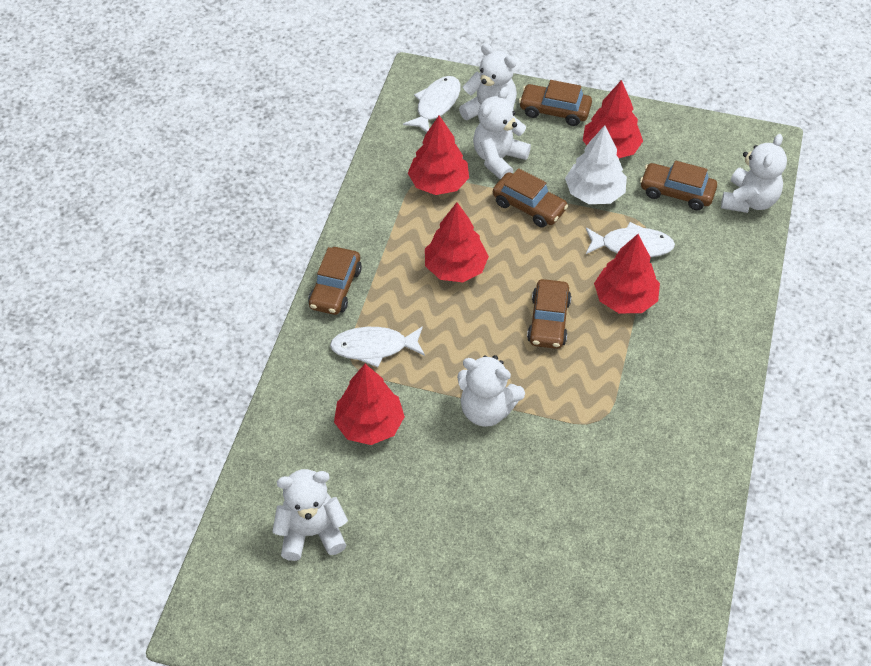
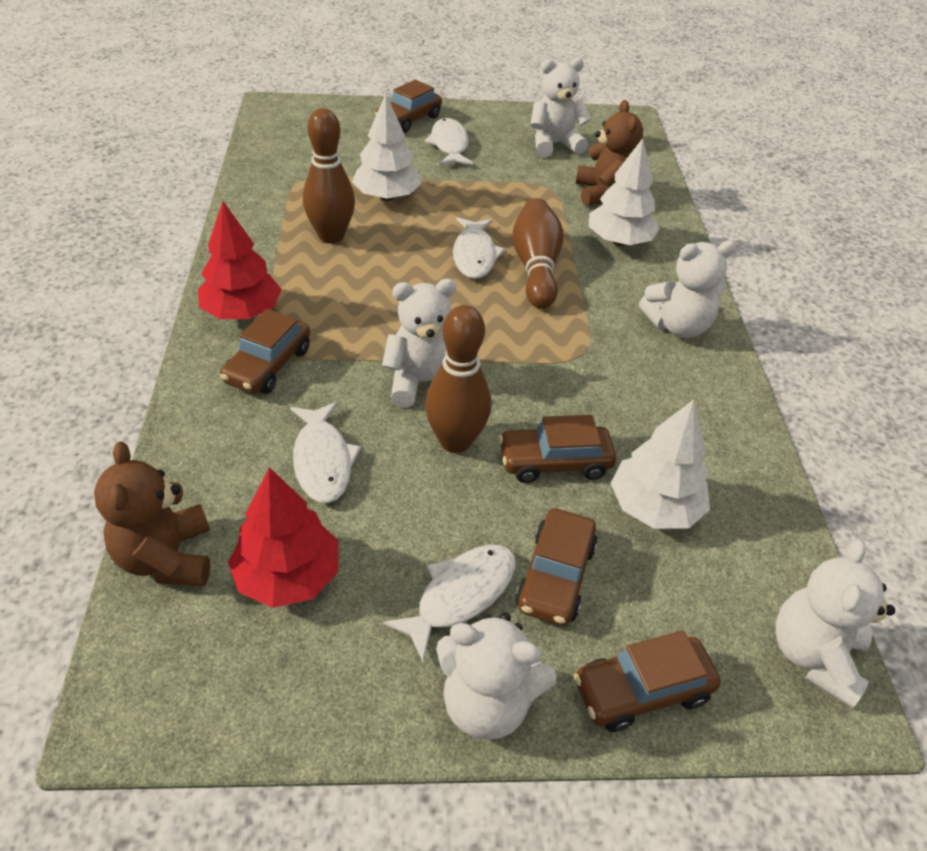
brown bowling pin: none = 0 -> [303,108,355,244] [425,305,491,453] [512,198,564,309] = 3
brown teddy bear: none = 0 -> [94,442,210,586] [575,100,643,206] = 2
red tree: [334,364,405,445] [408,115,469,195] [425,202,489,282] [583,80,643,158] [594,234,660,313] = 5 -> [198,201,282,319] [228,467,339,608] = 2
white fish: [330,326,425,367] [403,76,461,133] [586,222,675,257] = 3 -> [290,402,361,503] [383,545,516,662] [425,118,473,165] [453,217,505,279] = 4
white tree: [565,125,627,204] = 1 -> [352,94,422,201] [589,138,660,246] [610,400,710,529] = 3

